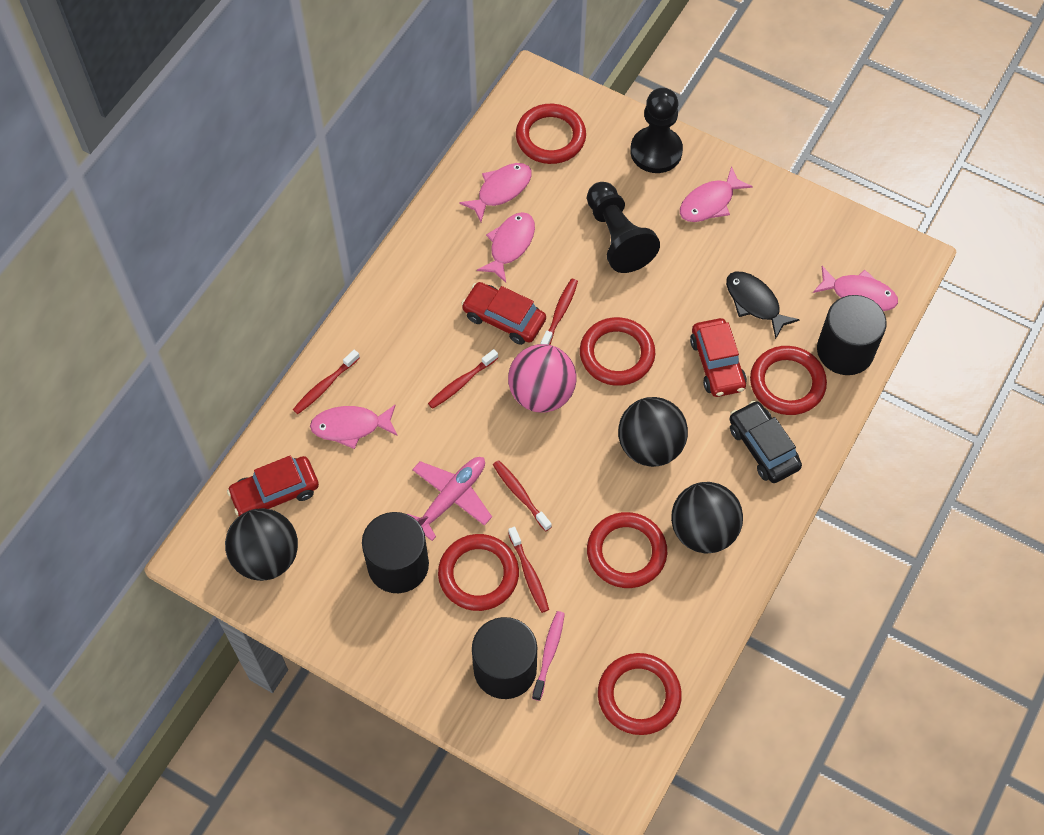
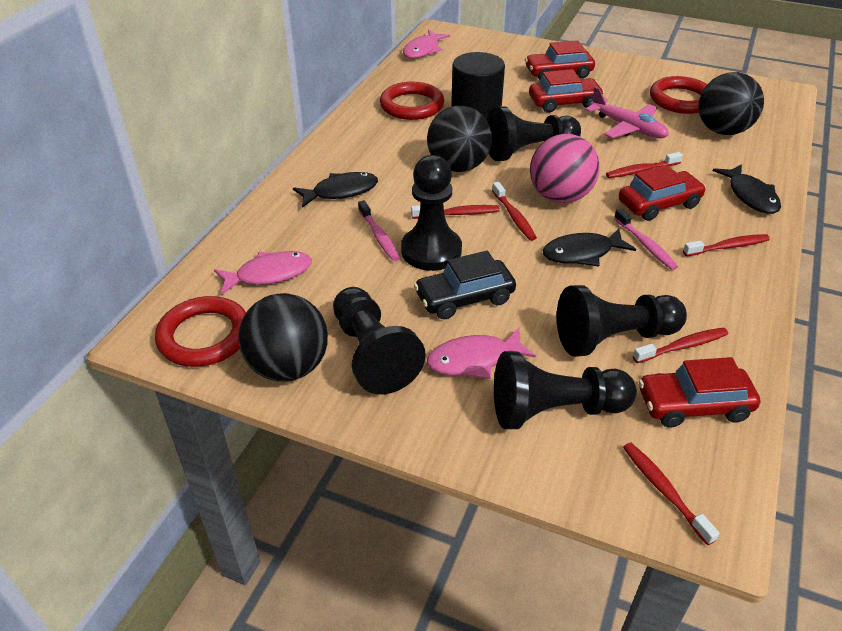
black cylinder: [362,512,429,593] [472,617,537,699] [817,295,887,375] = 3 -> [451,52,505,120] = 1
black fish: [726,272,800,339] = 1 -> [293,172,378,208] [542,228,636,266] [713,164,781,214] = 3
black pawn: [587,182,660,273] [630,88,683,173] = 2 -> [333,287,425,395] [401,155,462,271] [487,106,581,161] [494,351,637,429] [557,285,687,357] = 5
pink fish: [310,404,397,449] [459,163,532,222] [477,212,535,283] [680,166,753,222] [813,266,898,311] = 5 -> [214,251,312,295] [403,30,450,58] [427,328,536,379] = 3
pink toothbrush: [532,611,565,701] = 1 -> [358,200,400,261] [614,208,678,270] = 2
red car: [227,456,319,516] [461,282,546,345] [690,318,747,397] = 3 -> [525,40,595,80] [529,69,604,113] [619,165,706,221] [638,357,761,428] = 4
red ring: [438,534,519,611] [516,104,586,164] [580,317,655,386] [587,512,667,588] [598,653,682,735] [750,346,827,415] = 6 -> [155,296,246,367] [380,82,444,120] [650,76,708,114] = 3
red toothbrush: [293,350,360,414] [428,349,498,409] [493,460,552,531] [508,527,549,613] [540,279,578,345] = 5 -> [411,205,500,219] [492,182,537,241] [606,152,683,178] [623,443,720,545] [633,328,728,363] [683,234,770,256] = 6

